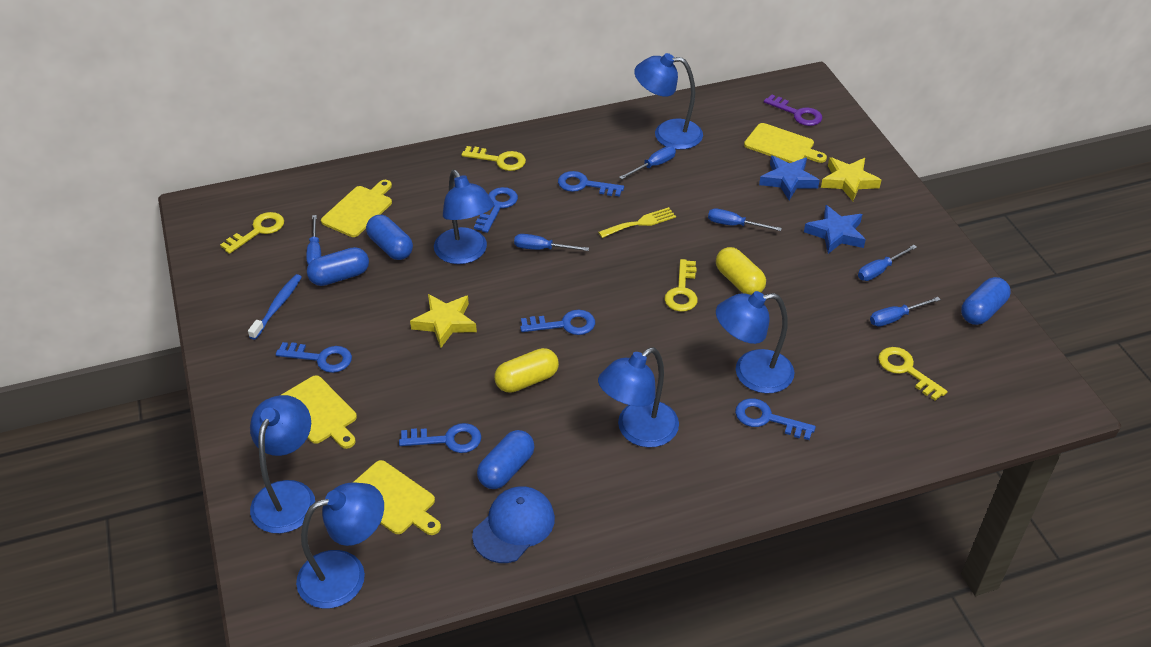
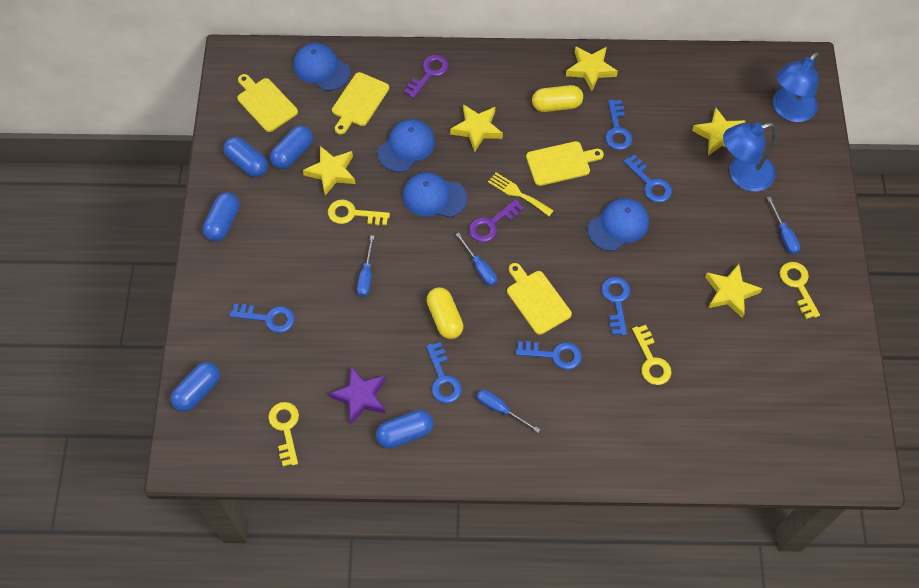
blue cap: [472,486,555,563] = 1 -> [293,43,350,91] [377,119,435,172] [403,172,467,218] [588,198,649,251] = 4
blue capsule: [307,247,369,286] [366,215,413,260] [477,430,535,489] [961,277,1011,325] = 4 -> [171,362,220,412] [203,192,240,242] [224,137,268,177] [270,126,313,169] [376,410,433,449] = 5
blue lamp: [250,395,315,533] [296,482,384,609] [434,170,494,264] [598,347,679,448] [634,53,703,150] [716,291,794,393] = 6 -> [723,123,777,192] [773,52,819,122] = 2
blue screwdriver: [306,215,321,265] [514,234,589,251] [619,146,676,179] [708,208,782,231] [858,245,917,281] [870,297,941,327] = 6 -> [357,235,374,297] [455,233,497,286] [477,389,540,433] [767,197,800,254] = 4
blue star: [759,156,820,200] [804,205,866,254] = 2 -> none = 0
blue toothbrush: [248,274,302,340] = 1 -> none = 0
purple key: [764,94,822,126] = 1 -> [404,55,449,99] [469,199,524,242] = 2
purple star: none = 0 -> [329,366,386,424] = 1
yellow star: [410,294,477,348] [821,157,881,201] = 2 -> [303,146,356,196] [450,104,503,152] [566,46,618,91] [692,108,746,155] [705,264,762,318] = 5

